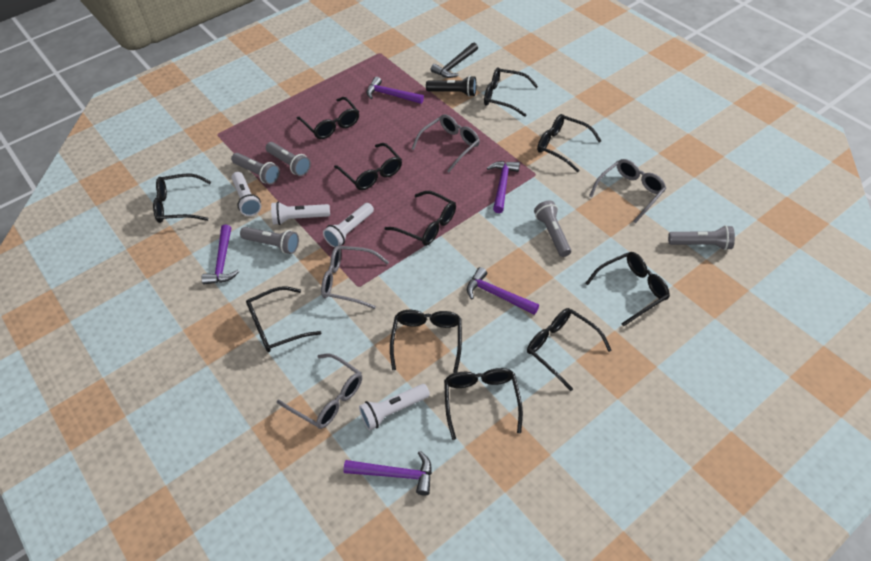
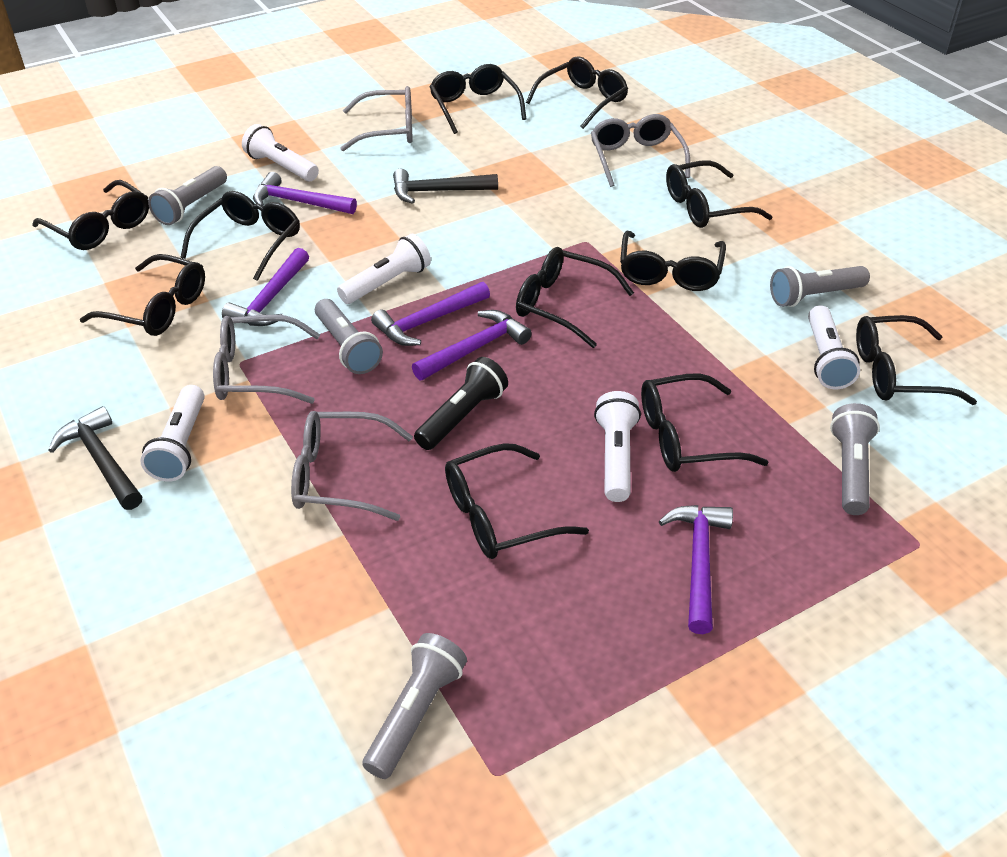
black hammer: [431,43,478,78] = 1 -> [48,406,142,510] [393,169,498,204] = 2
white flashlight: [232,172,261,216] [271,202,330,225] [323,203,374,248] [359,384,430,430] = 4 -> [140,385,205,482] [242,124,319,181] [337,234,431,304] [594,391,641,502] [808,305,860,390] = 5

